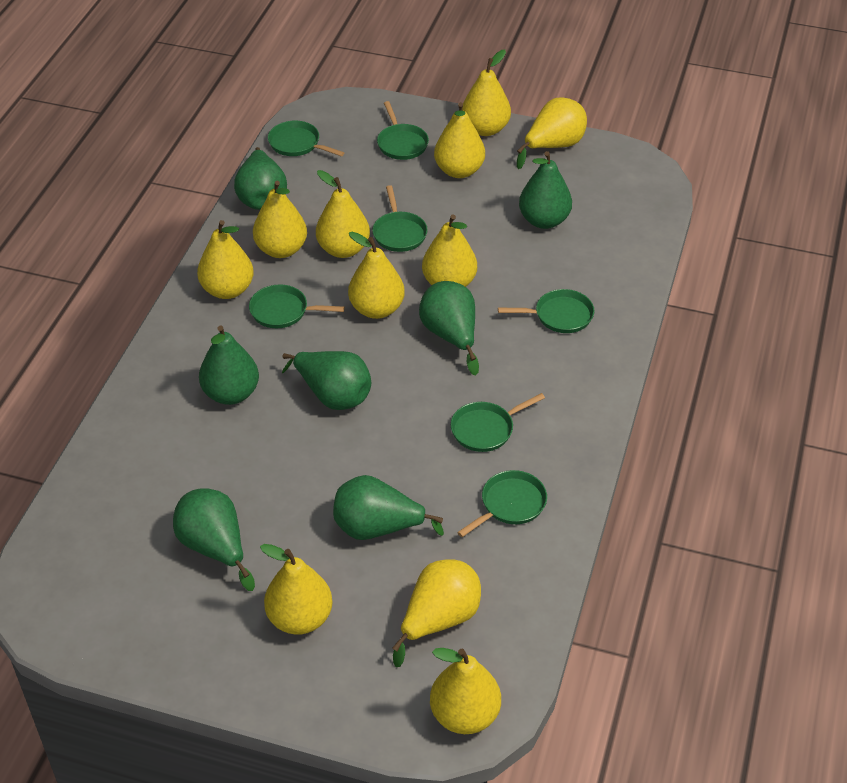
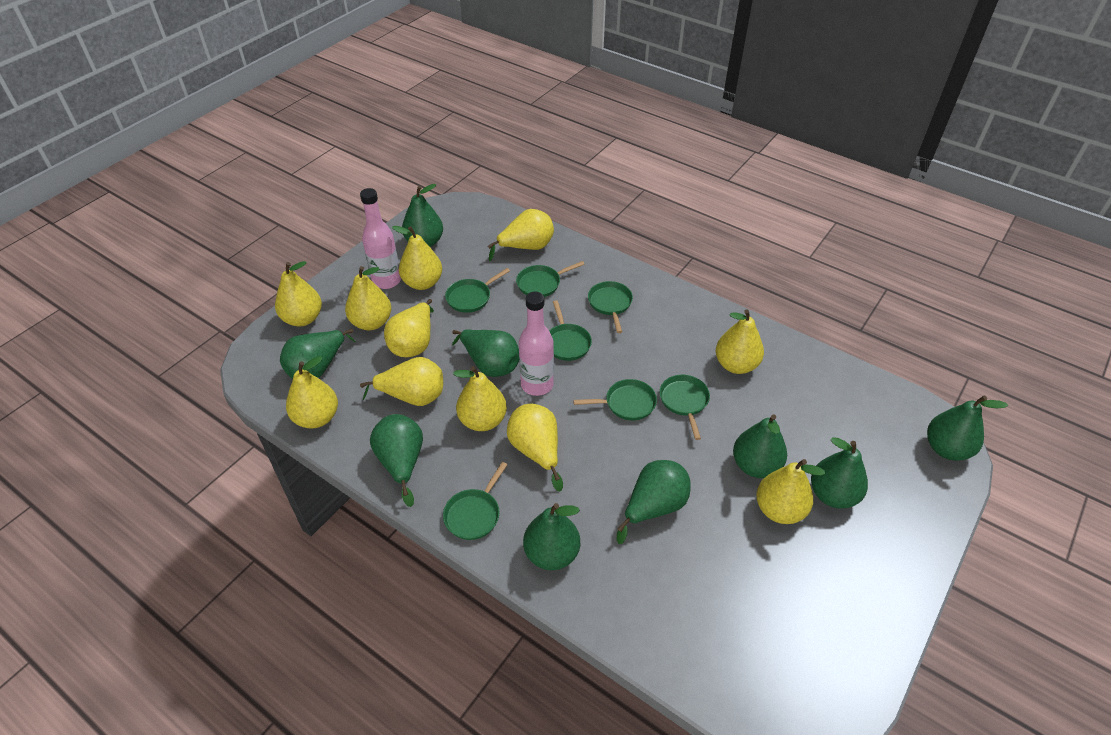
green pear: [173,488,255,591] [199,325,259,405] [234,147,287,210] [282,351,371,410] [333,475,444,540] [419,281,479,375] [519,151,572,229] = 7 -> [280,329,356,379] [370,414,423,507] [402,184,443,247] [452,329,519,377] [523,503,580,570] [617,460,691,544] [733,414,787,478] [811,437,868,509] [927,395,1008,461] = 9
pink bottle: none = 0 -> [360,188,401,289] [519,291,554,396] = 2

